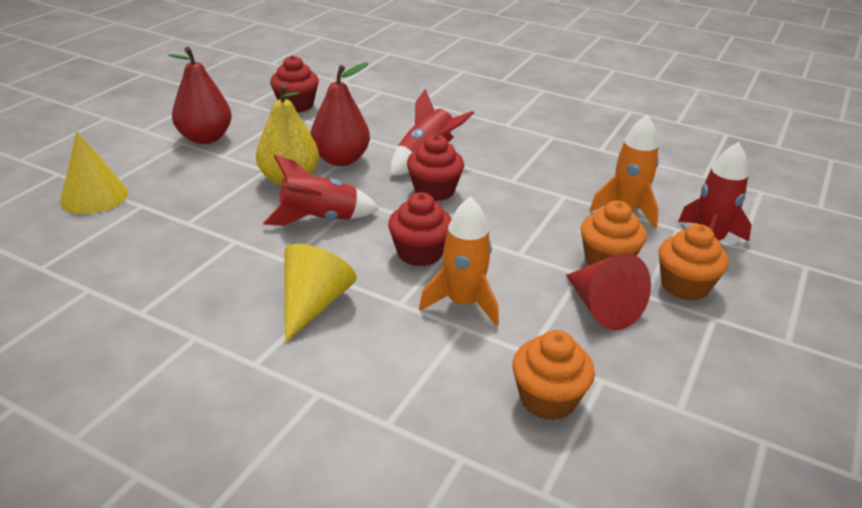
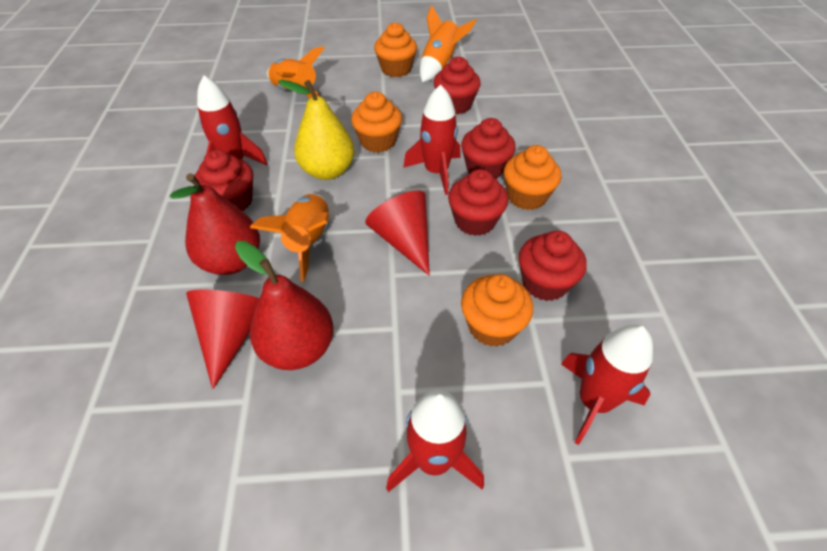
orange cupcake: [512,330,595,420] [581,201,647,265] [659,224,729,301] = 3 -> [351,92,402,153] [374,22,417,77] [461,274,533,347] [504,145,561,210] = 4
orange rocket: [419,196,499,326] [590,114,659,229] = 2 -> [250,194,330,282] [267,46,324,98] [420,5,477,82] = 3
red cone: [566,253,651,330] = 1 -> [186,290,259,389] [365,190,430,276] = 2
red cupcake: [270,55,319,113] [388,192,451,266] [407,135,464,201] = 3 -> [194,150,253,211] [434,57,481,114] [448,169,508,236] [461,118,516,179] [519,231,587,301] = 5
red rocket: [263,155,379,226] [390,89,474,175] [678,142,752,242] = 3 -> [197,76,268,165] [386,389,484,492] [403,84,460,195] [561,324,653,445] = 4
yellow cone: [60,131,128,214] [284,244,356,343] = 2 -> none = 0

